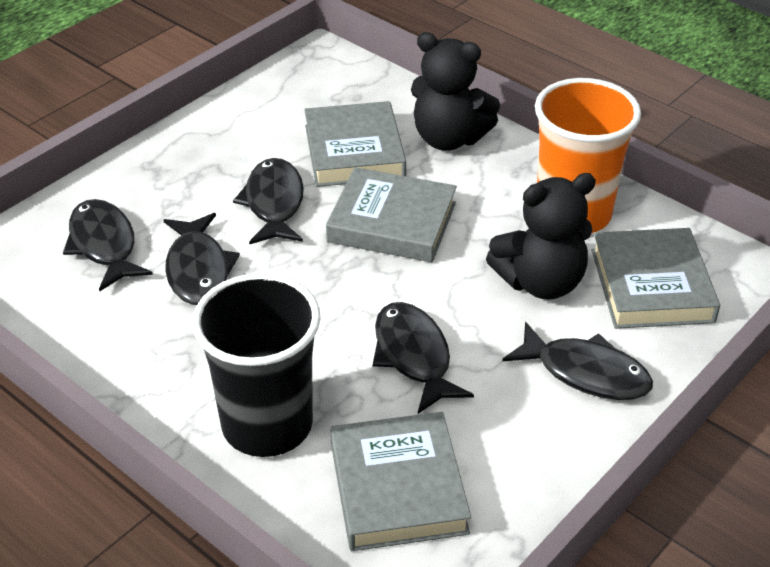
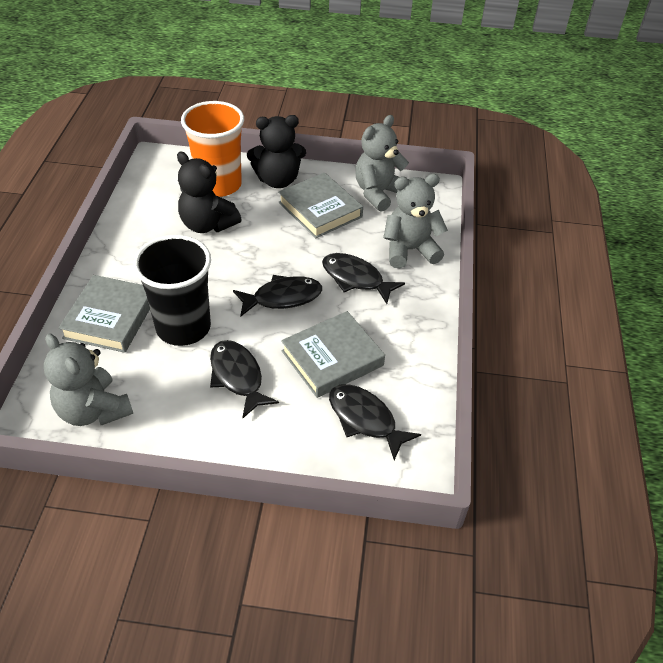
black fish: [63,199,153,291] [163,213,240,305] [233,158,304,245] [373,302,474,414] [502,322,653,400] = 5 -> [210,340,279,418] [233,275,322,317] [322,253,405,304] [329,384,421,460] = 4
grey book: [304,101,406,187] [326,167,457,262] [330,412,471,551] [592,228,720,329] = 4 -> [59,275,150,353] [278,173,363,238] [281,311,385,398] = 3
grey teddy bear: none = 0 -> [44,333,133,426] [355,115,409,212] [383,174,448,268] = 3

